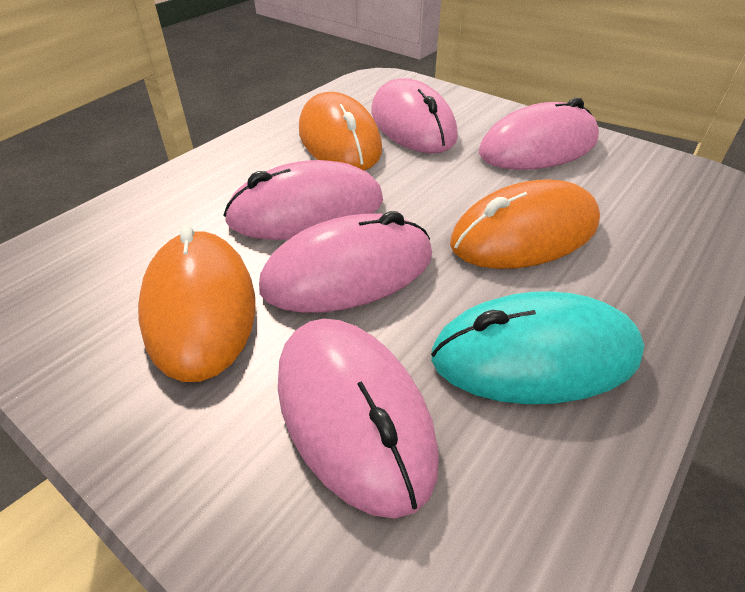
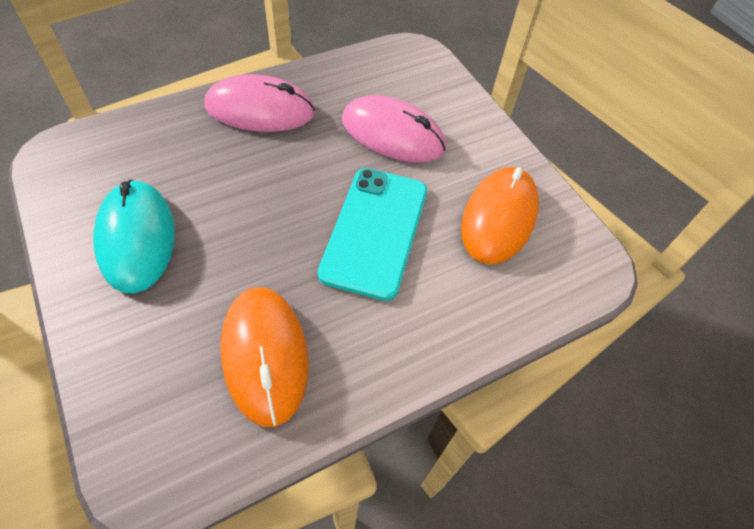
orange mouse: [138,225,255,382] [299,92,382,170] [450,180,600,269] = 3 -> [221,287,309,427] [461,167,539,265] = 2
pink mouse: [223,160,383,240] [259,211,432,313] [278,319,439,518] [371,78,458,154] [479,97,599,170] = 5 -> [204,74,315,132] [342,95,446,163] = 2
turquoise phone: none = 0 -> [318,168,427,301] = 1

